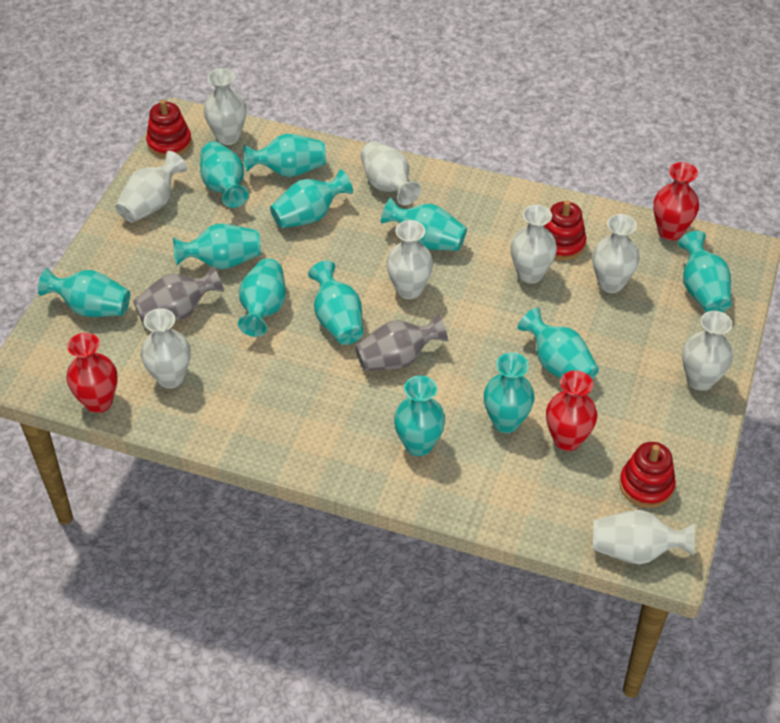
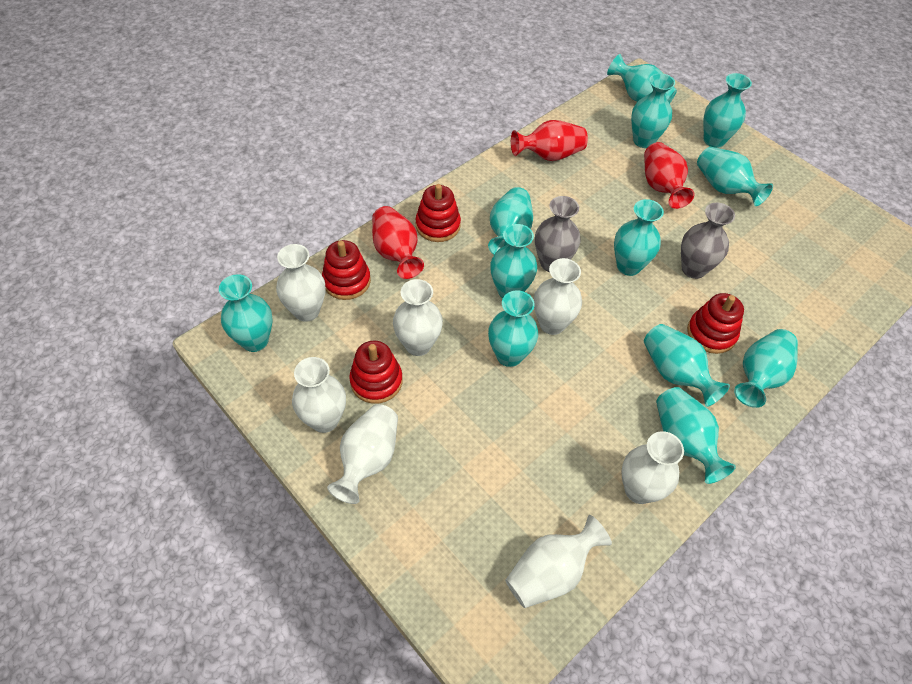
red stacking toy: [146,100,192,158] [544,200,586,260] [619,442,676,508] = 3 -> [322,240,371,300] [349,341,403,404] [415,184,461,242] [687,293,744,354] = 4
white vase: [116,151,187,223] [141,308,191,389] [204,68,246,145] [360,141,421,205] [387,220,433,299] [510,205,557,284] [593,214,640,293] [593,510,695,564] [682,311,733,391] = 9 -> [276,244,326,322] [292,357,346,433] [327,404,398,504] [393,279,443,356] [505,515,612,608] [534,258,582,335] [621,431,684,504] = 7

